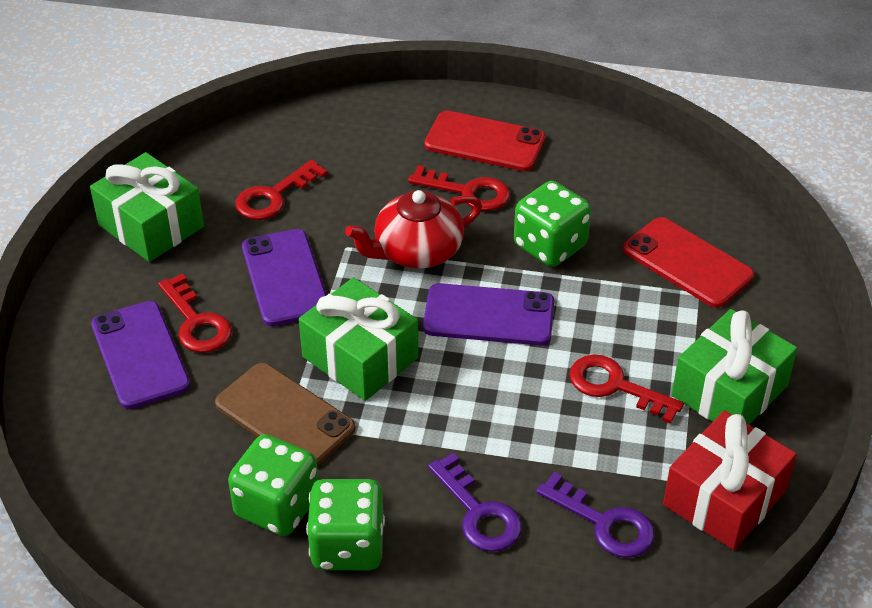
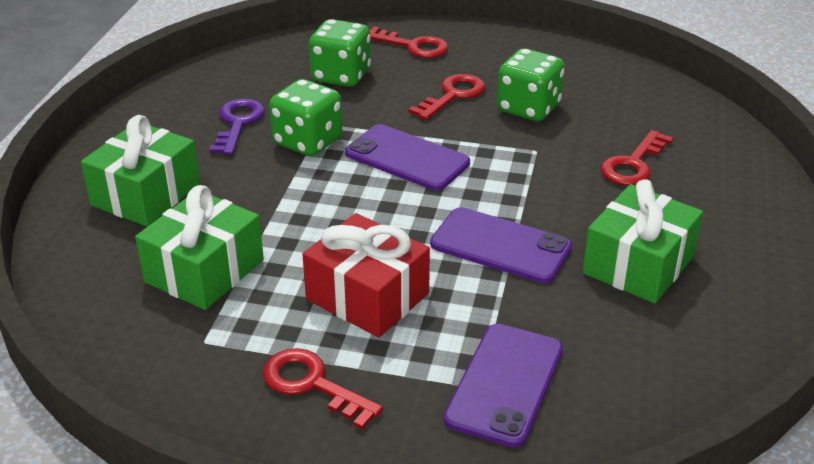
brown phone: [215,363,356,466] = 1 -> none = 0
purple key: [428,453,522,552] [536,472,655,558] = 2 -> [209,98,265,155] = 1
red phone: [424,111,546,171] [623,217,754,308] = 2 -> none = 0
red teapot: [345,190,482,269] = 1 -> none = 0

